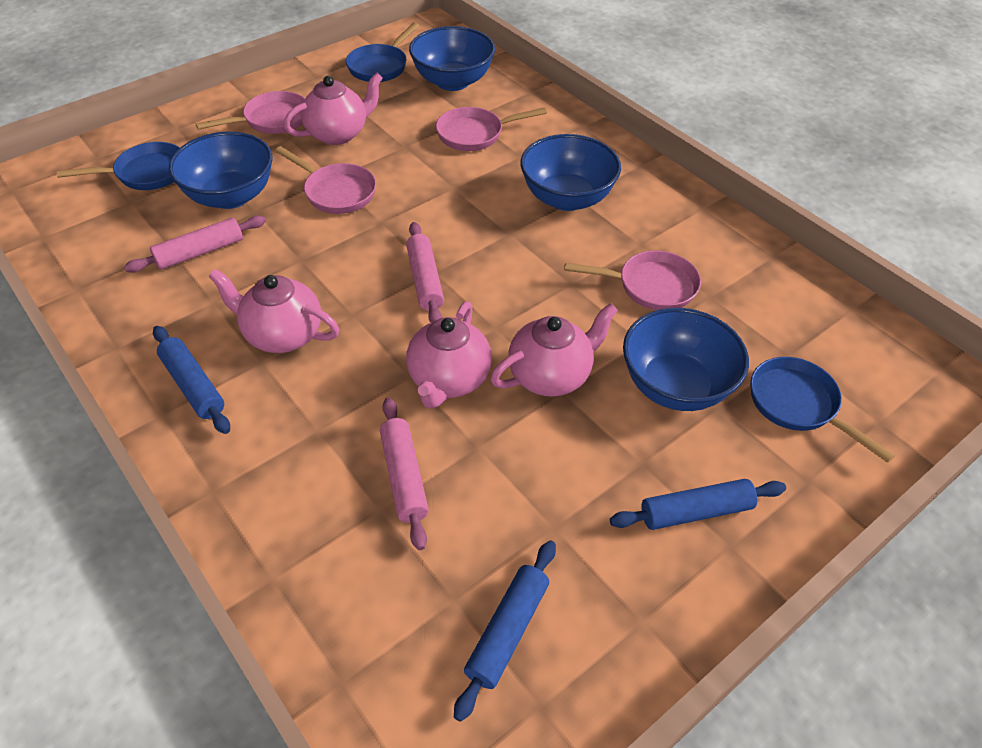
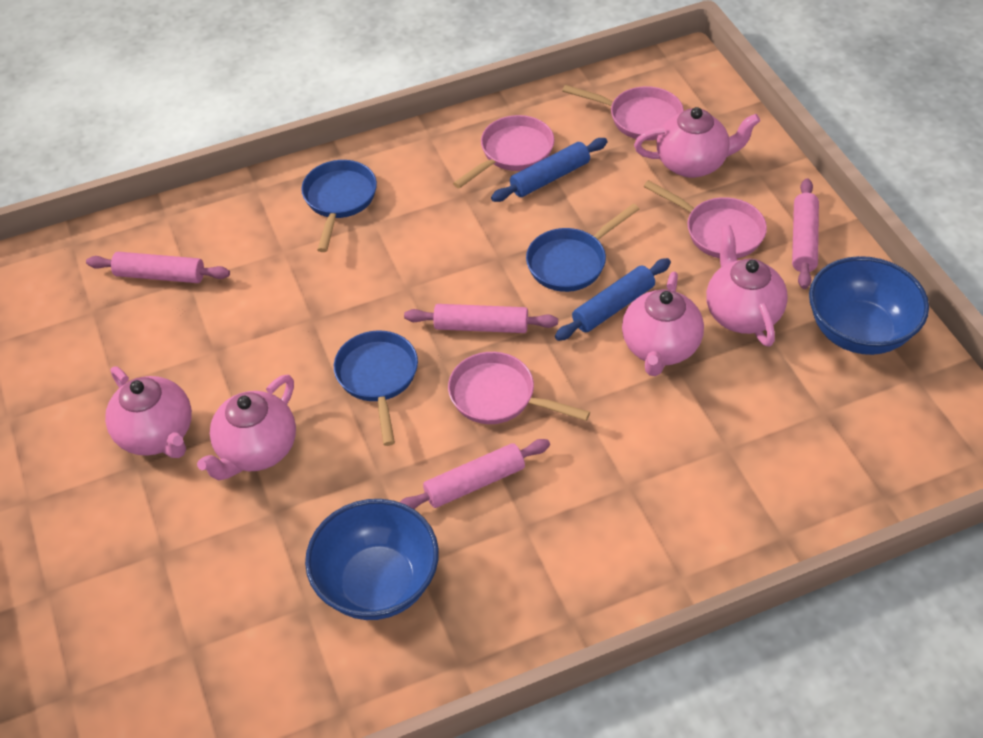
blue bowl: [169,132,273,209] [409,26,495,91] [520,134,621,211] [623,308,749,411] = 4 -> [305,499,439,620] [809,256,929,355] = 2
blue rolling pin: [153,326,230,434] [454,541,556,722] [610,479,786,530] = 3 -> [491,138,608,202] [555,258,671,341] = 2
pink rolling pin: [124,215,266,273] [380,397,429,550] [406,222,444,322] = 3 -> [86,252,230,283] [400,439,550,509] [404,304,558,333] [792,178,819,289] = 4
pink teapot: [208,269,339,353] [283,73,383,145] [406,302,492,409] [490,303,618,397] = 4 -> [105,366,192,458] [197,375,296,480] [622,271,704,376] [634,107,760,178] [706,225,788,347] = 5

